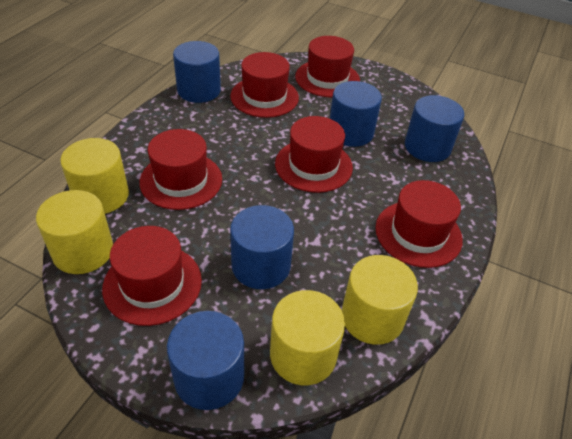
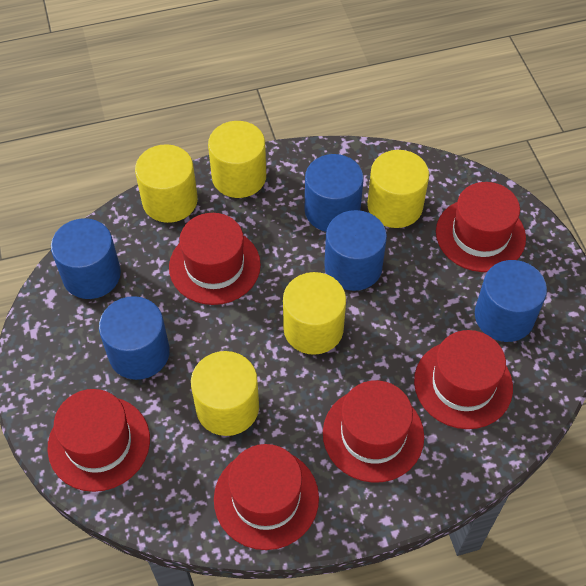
yellow cylinder: [36,190,113,274] [60,138,129,214] [270,290,345,385] [342,255,418,345] = 4 -> [135,144,198,223] [191,351,259,436] [208,121,266,198] [283,272,346,355] [367,150,429,228] = 5

